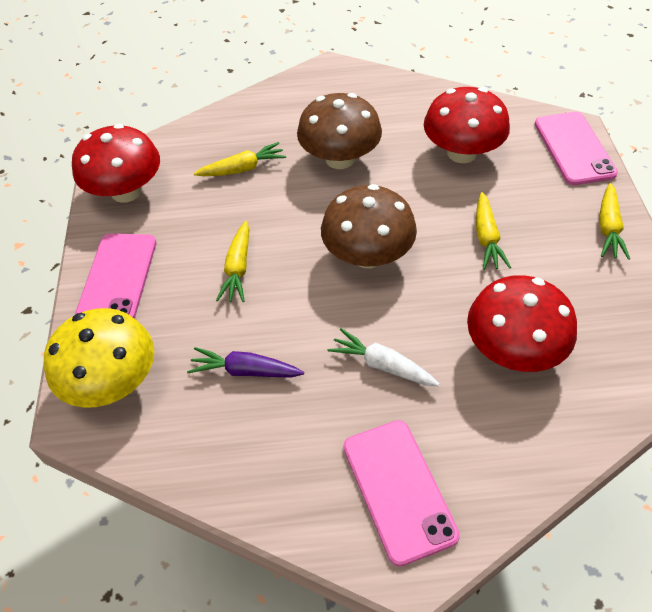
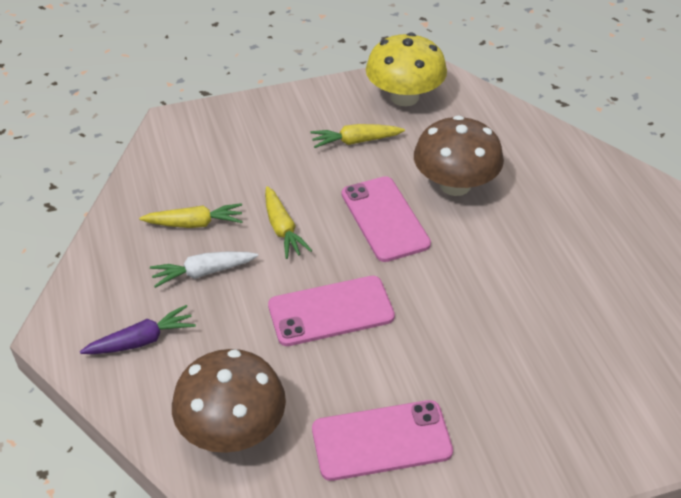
red mushroom: [72,124,160,203] [424,87,510,163] [467,275,577,372] = 3 -> none = 0
yellow carrot: [194,142,286,176] [216,221,250,302] [476,192,511,270] [599,183,630,260] = 4 -> [139,203,243,228] [265,186,312,259] [310,124,405,148] = 3

